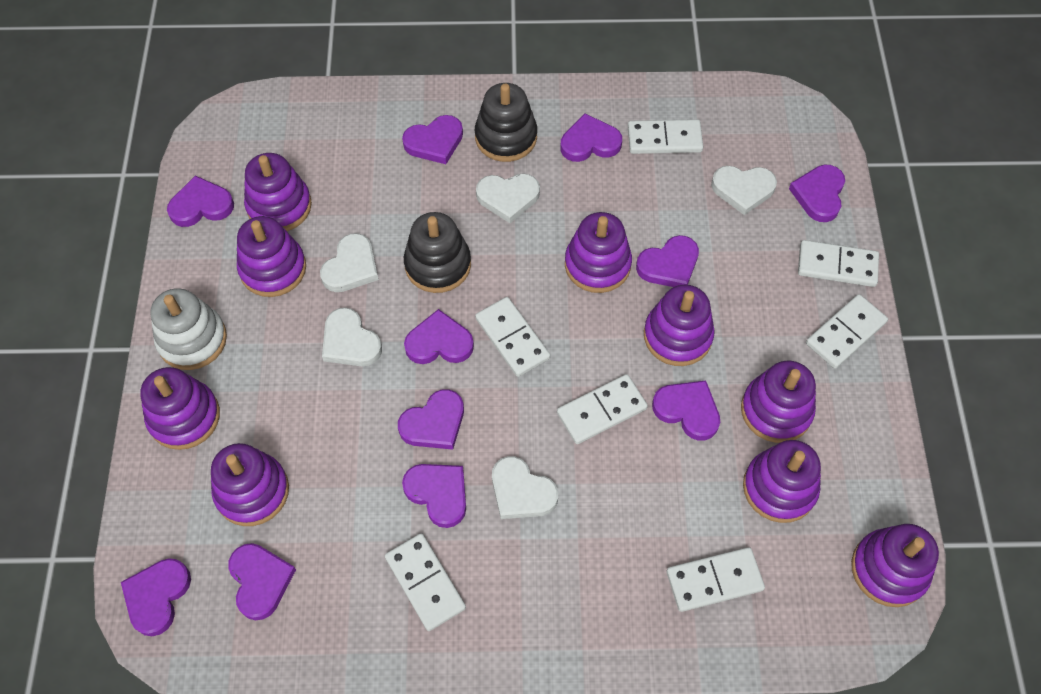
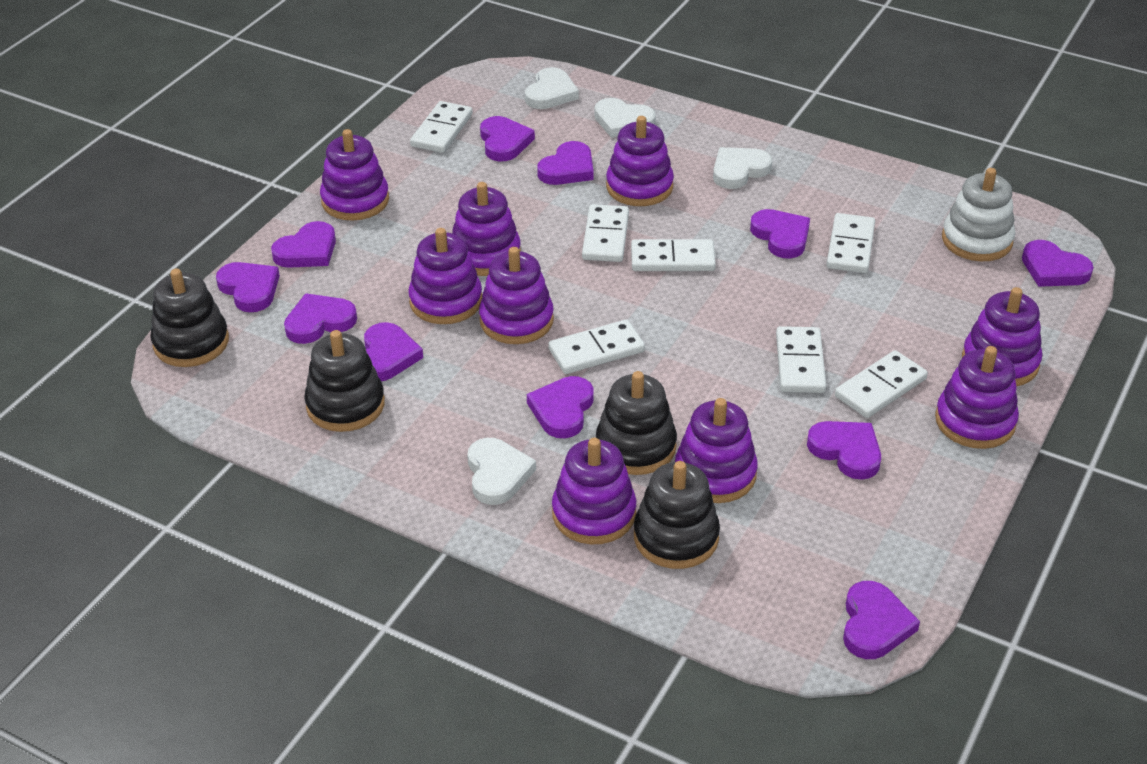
black stacking toy: [404,212,471,293] [475,83,537,162] = 2 -> [150,268,229,367] [304,330,385,432] [596,371,677,475] [634,461,720,569] = 4
white heart: [320,233,379,292] [322,307,382,366] [476,173,540,223] [492,456,559,519] [711,166,777,215] = 5 -> [467,438,536,505] [525,67,579,109] [594,98,656,138] [713,147,772,189] = 4

